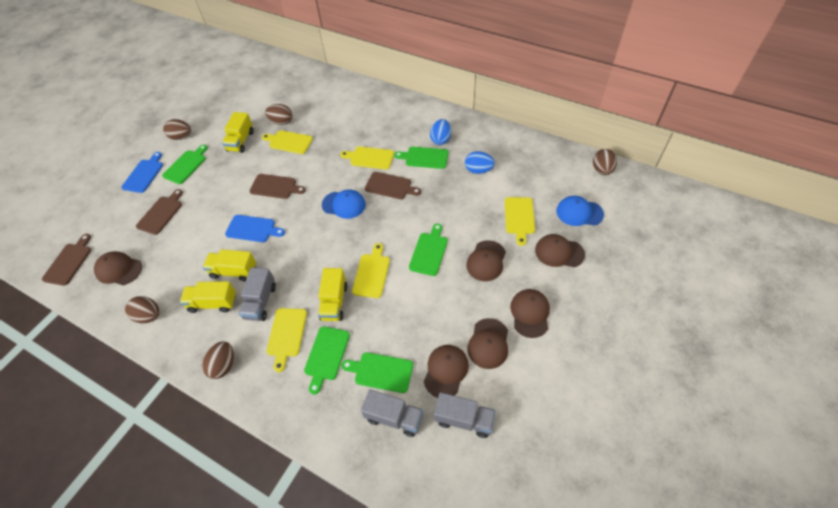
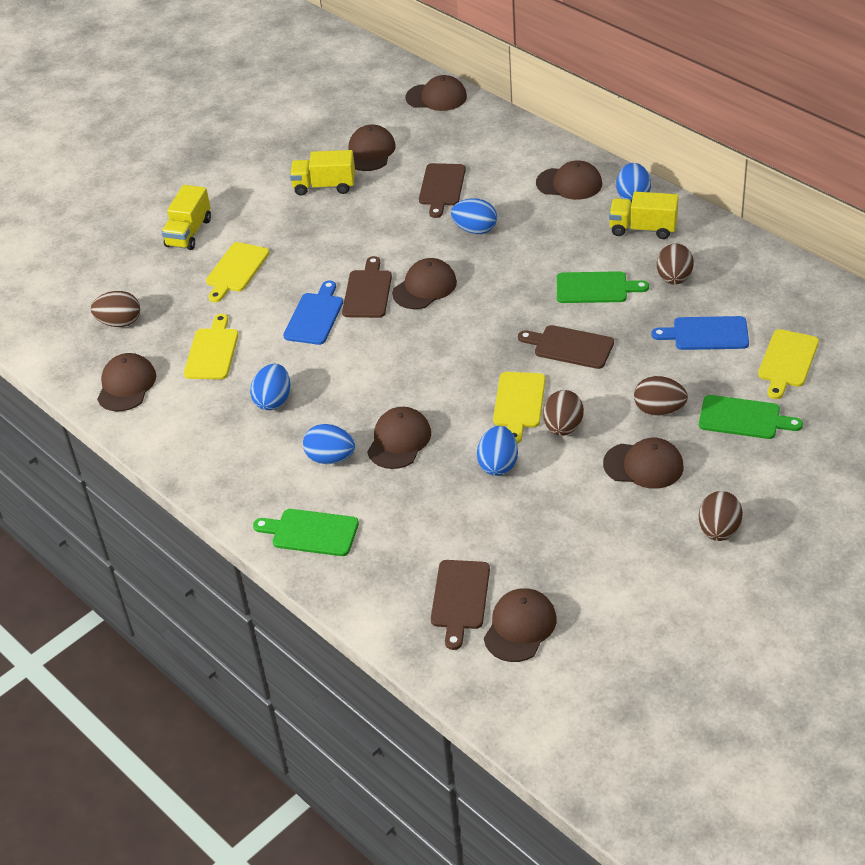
blue cap: [322,189,366,219] [556,196,604,226] = 2 -> none = 0
blue egg: [430,119,451,145] [465,151,495,174] = 2 -> [250,364,290,410] [303,424,355,464] [451,198,497,234] [477,426,518,476] [616,163,651,203] = 5
brown cap: [94,251,142,285] [424,345,469,398] [466,240,506,281] [467,318,508,369] [510,289,550,338] [535,234,585,267] = 6 -> [97,353,156,411] [348,125,396,171] [367,407,431,469] [392,258,457,309] [406,75,467,111] [484,588,556,662] [536,160,602,200] [603,438,684,489] = 8
green cutting board: [162,145,208,184] [304,326,350,395] [342,352,413,393] [394,147,448,169] [409,224,448,276] = 5 -> [253,509,359,556] [557,271,649,303] [699,395,803,439] = 3
grey truck: [239,267,276,321] [361,389,423,437] [434,392,496,438] = 3 -> none = 0
yellow cutting board: [262,130,313,154] [266,308,307,372] [340,146,394,169] [352,243,390,298] [505,197,535,246] = 5 -> [184,314,239,379] [206,242,269,302] [493,372,545,444] [758,329,819,399] = 4
yellow truck: [180,281,236,313] [203,249,256,281] [222,112,254,153] [318,268,347,321] = 4 -> [161,185,211,250] [290,150,355,196] [609,192,679,239] = 3

